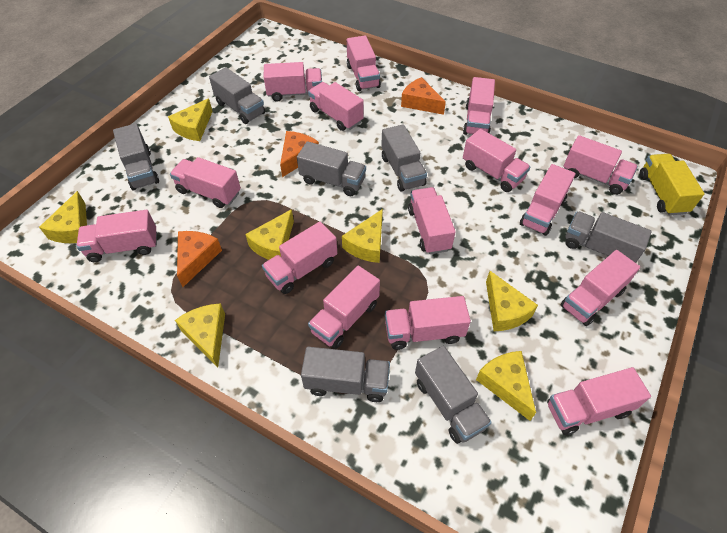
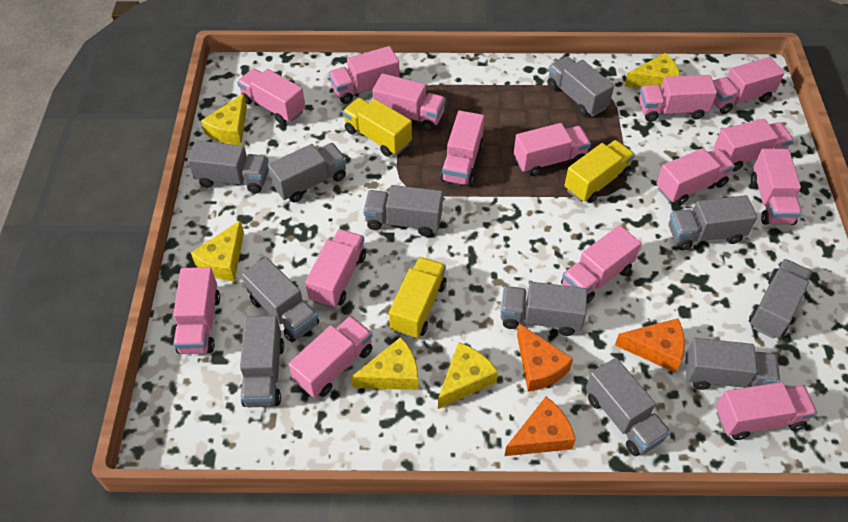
grey truck: [113,123,159,190] [209,67,265,124] [297,141,366,196] [301,347,390,402] [381,124,427,192] [415,346,492,444] [565,211,652,263] = 7 -> [188,140,269,193] [240,316,284,407] [242,257,319,342] [268,143,346,203] [363,185,443,236] [501,282,587,336] [547,56,614,116] [586,358,671,456] [668,195,757,250] [685,338,780,390] [749,259,812,338] = 11
yellow cheese: [39,191,87,243] [168,98,213,141] [175,303,225,368] [245,209,294,260] [342,209,383,263] [476,351,536,421] [486,271,538,331] = 7 -> [191,221,244,281] [201,93,247,145] [351,337,418,390] [438,342,498,409] [624,53,680,89] = 5
yellow truck: [639,154,704,215] = 1 -> [342,98,412,157] [389,257,447,339] [565,140,635,203] = 3

